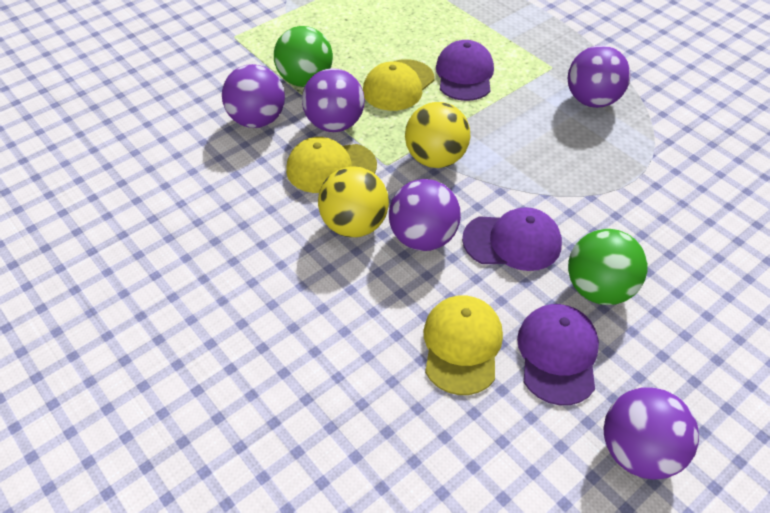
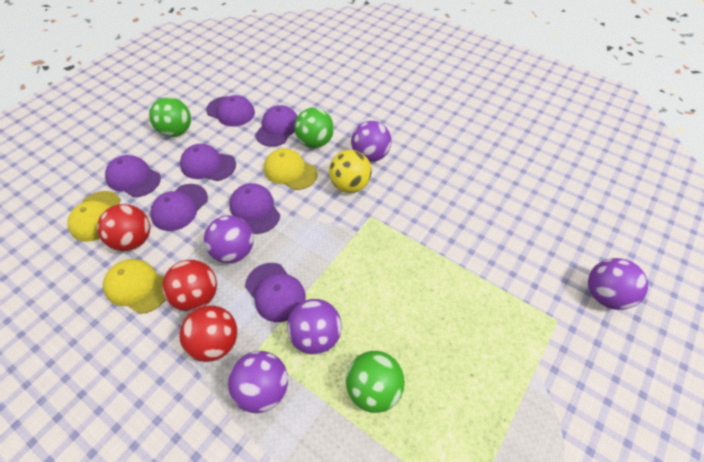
green ball: [274,26,333,87] [568,229,648,305] = 2 -> [149,97,191,137] [294,108,334,148] [346,351,405,413] = 3
purple cap: [436,40,494,101] [462,207,562,271] [517,304,599,405] = 3 -> [105,155,161,197] [150,184,208,231] [180,144,236,181] [206,95,255,127] [229,183,280,234] [245,263,306,322] [255,105,298,147] = 7
red ball: none = 0 -> [97,204,150,251] [162,260,217,311] [179,305,238,362] = 3
yellow ball: [318,166,389,237] [405,102,470,168] = 2 -> [329,150,372,193] = 1

